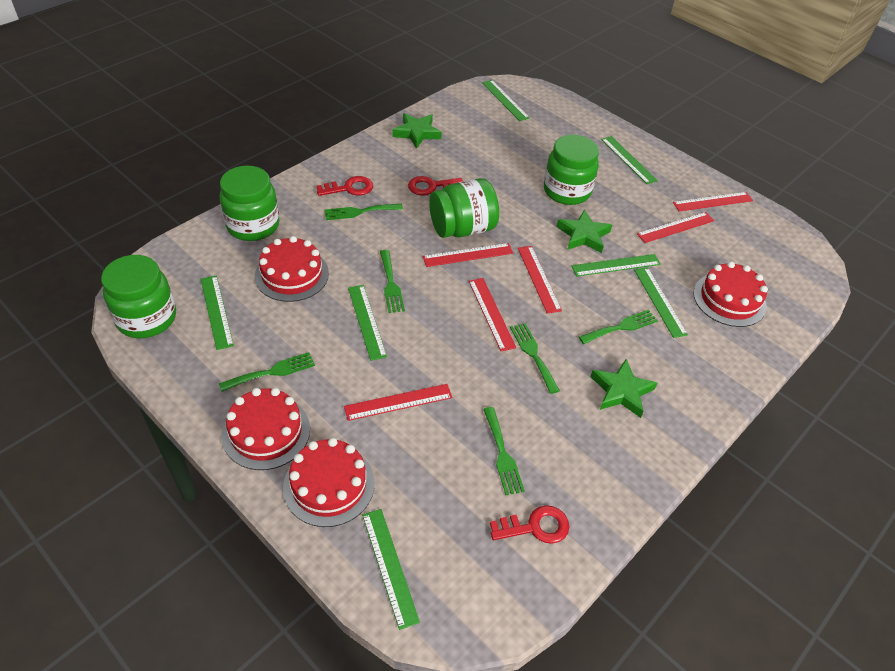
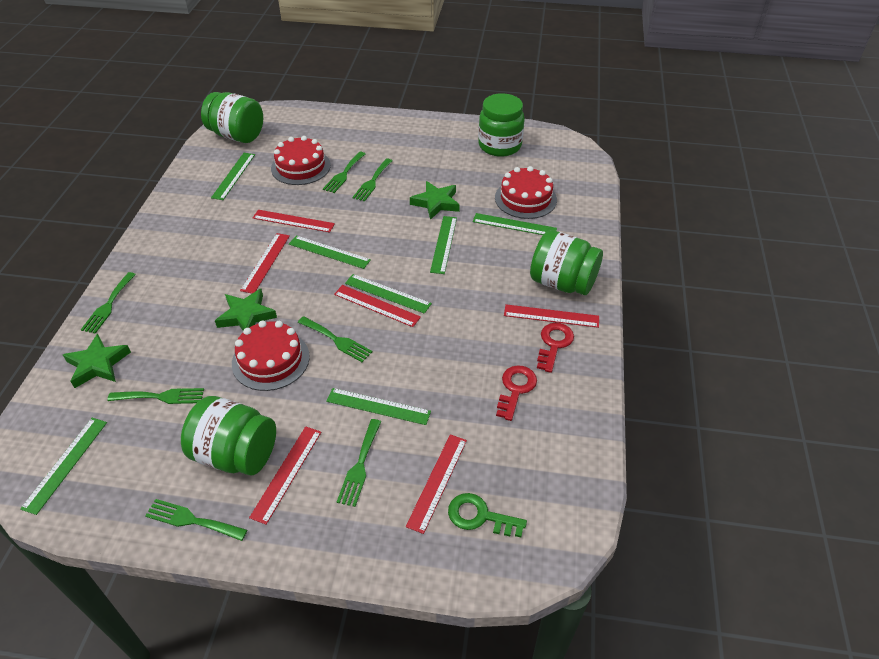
green fork: [219,352,315,392] [324,204,403,220] [380,250,405,313] [483,407,525,495] [510,323,560,394] [579,310,658,344] = 6 -> [81,272,136,334] [107,388,204,404] [145,499,247,541] [298,316,372,362] [323,152,365,193] [337,419,381,507] [353,159,392,201] = 7
green key: none = 0 -> [448,493,527,537] = 1
red cake: [222,388,310,470] [255,236,329,302] [283,438,374,527] [693,262,768,327] = 4 -> [232,321,310,391] [271,136,331,185] [495,166,557,219] = 3
red key: [317,176,373,196] [408,176,463,196] [490,505,569,544] = 3 -> [496,365,537,421] [537,323,574,373] = 2

